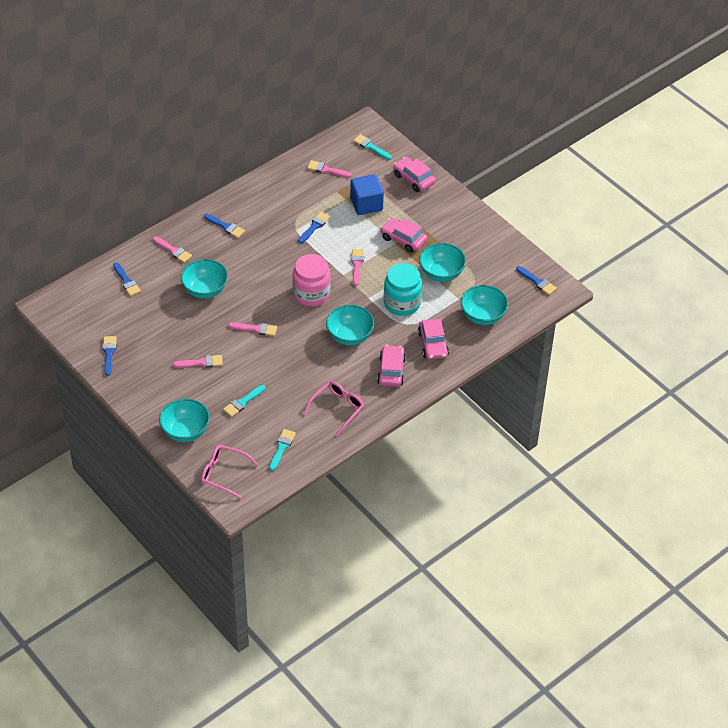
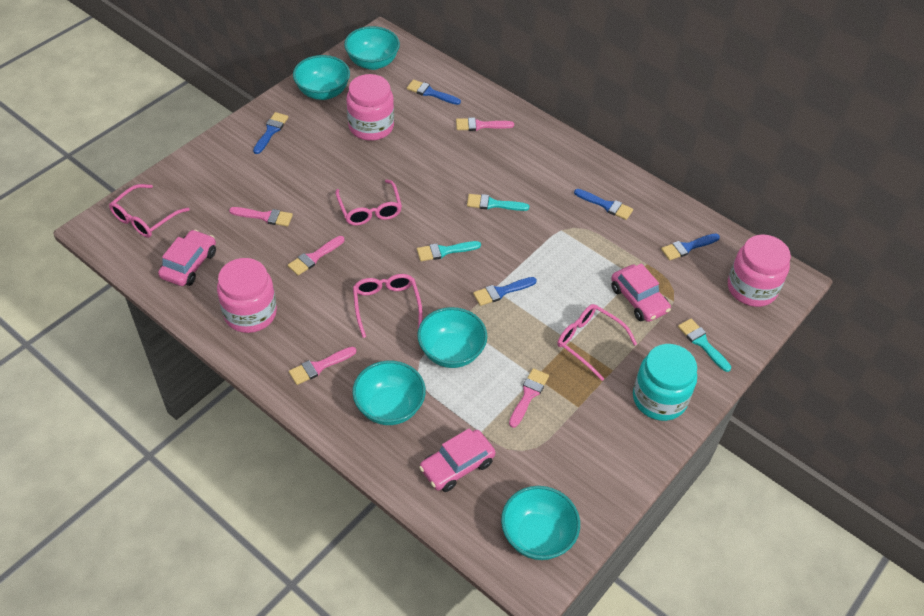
blue cube: [350,174,384,215] = 1 -> none = 0
pink car: [377,345,406,387] [380,218,427,253] [393,157,436,192] [418,319,449,360] = 4 -> [158,230,216,286] [419,428,496,492] [611,263,671,322] = 3
pink glasses: [201,445,259,499] [304,381,364,436] = 2 -> [109,184,190,238] [335,180,402,226] [353,274,423,338] [557,304,637,381] = 4
pink jar: [292,254,331,306] = 1 -> [217,258,277,333] [346,74,394,141] [728,234,791,307] = 3

